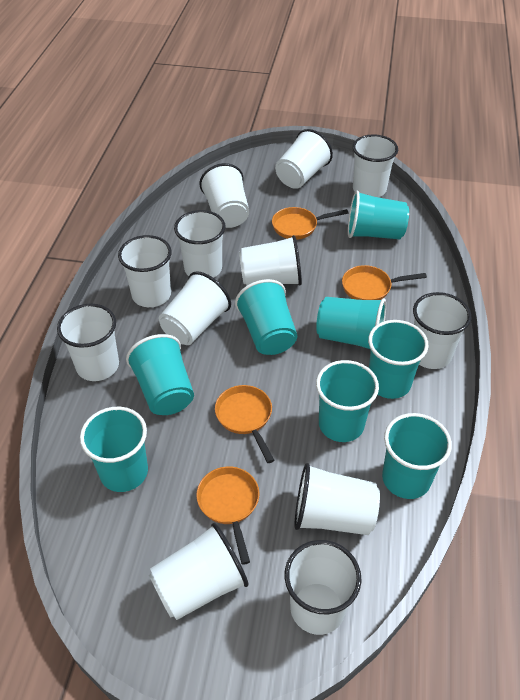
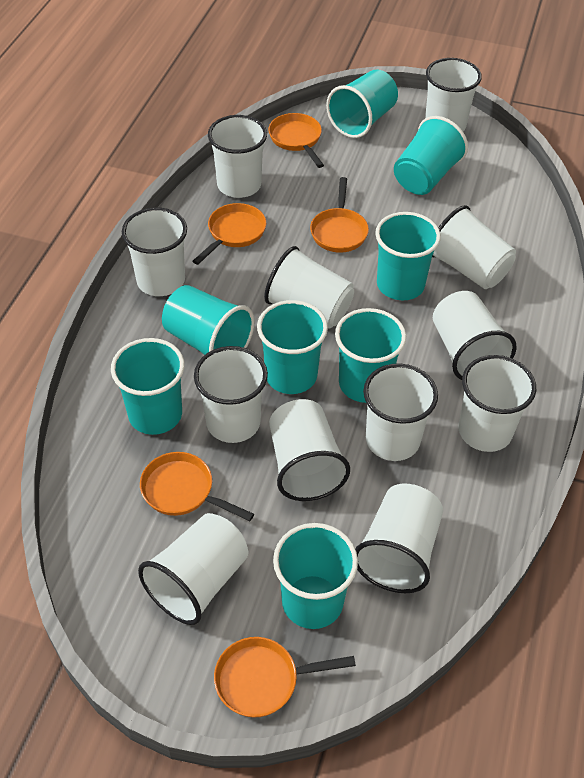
orange pan: [196,466,259,565] [215,385,274,463] [272,207,348,240] [342,265,427,300] = 4 -> [140,452,254,521] [192,203,266,265] [214,637,356,718] [268,113,324,168] [310,177,369,253] = 5

